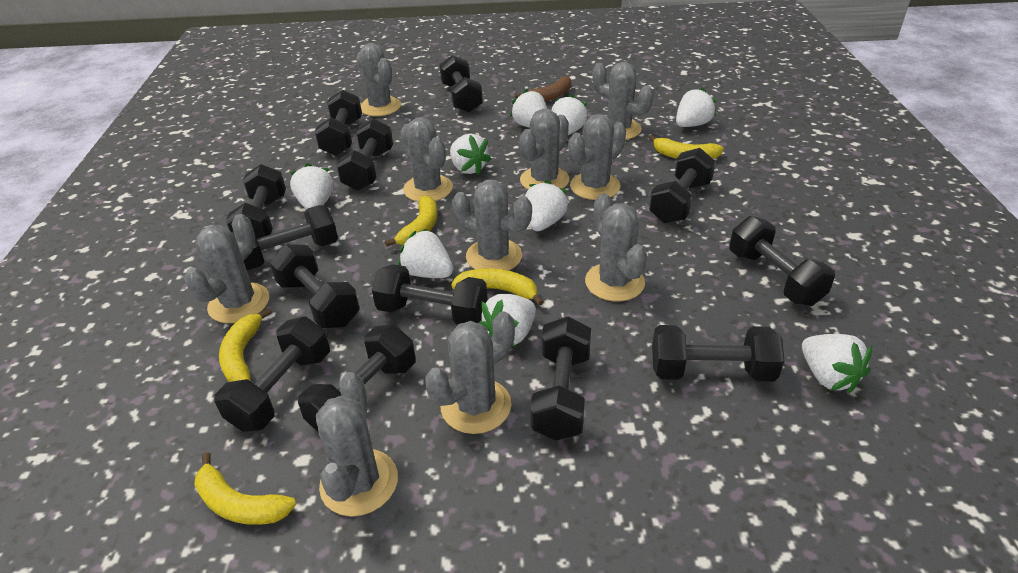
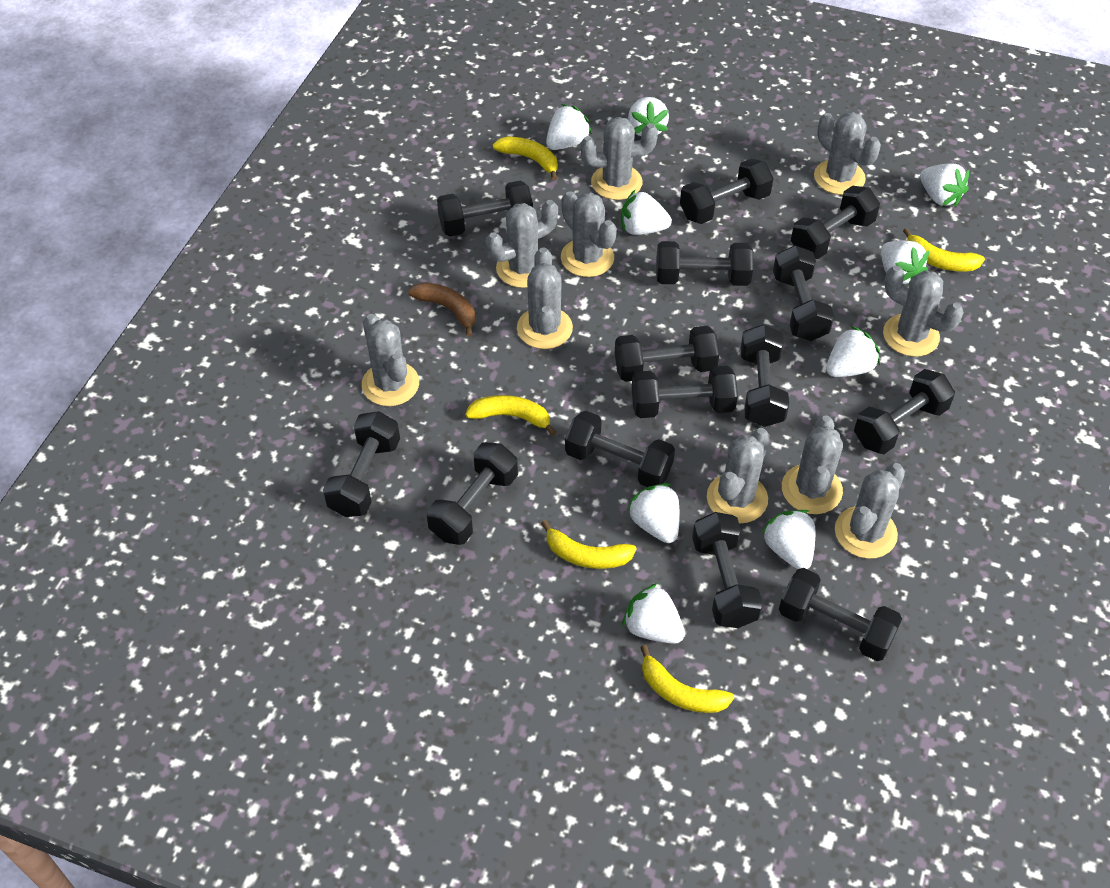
black dumbbell: [214,317,330,432] [226,164,286,239] [232,205,338,270] [269,244,360,329] [298,325,415,433] [314,89,362,156] [336,118,393,191] [372,264,487,325] [439,55,483,113] [530,317,591,441] [649,148,716,224] [652,325,784,382] [729,216,835,306] = 13 -> [323,411,400,517] [427,442,518,545] [437,180,533,237] [565,411,675,487] [615,326,719,382] [632,366,738,418] [656,241,753,286] [680,158,774,224] [692,512,763,628] [740,324,789,427] [773,245,834,341] [779,568,902,661] [791,186,880,259] [854,369,955,454] = 14

